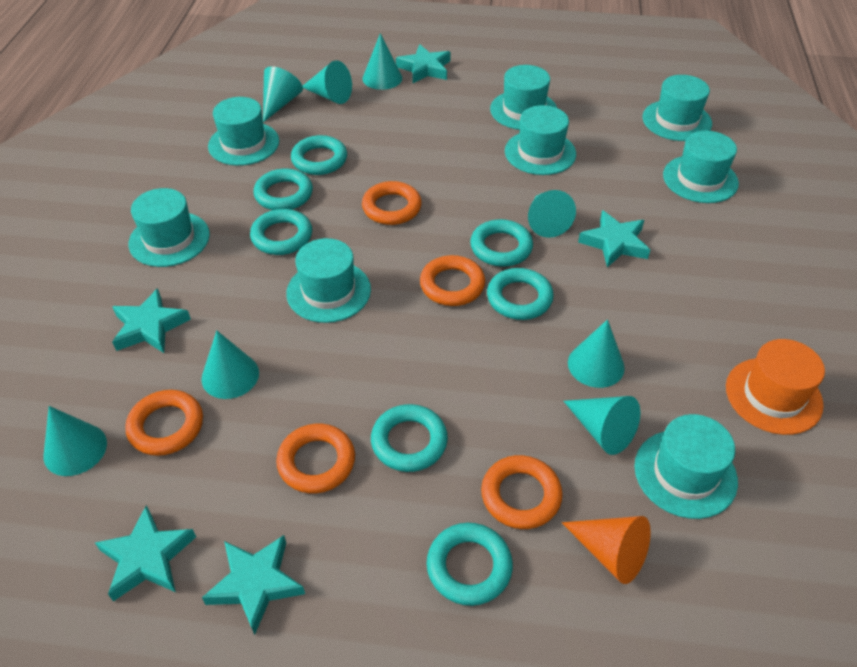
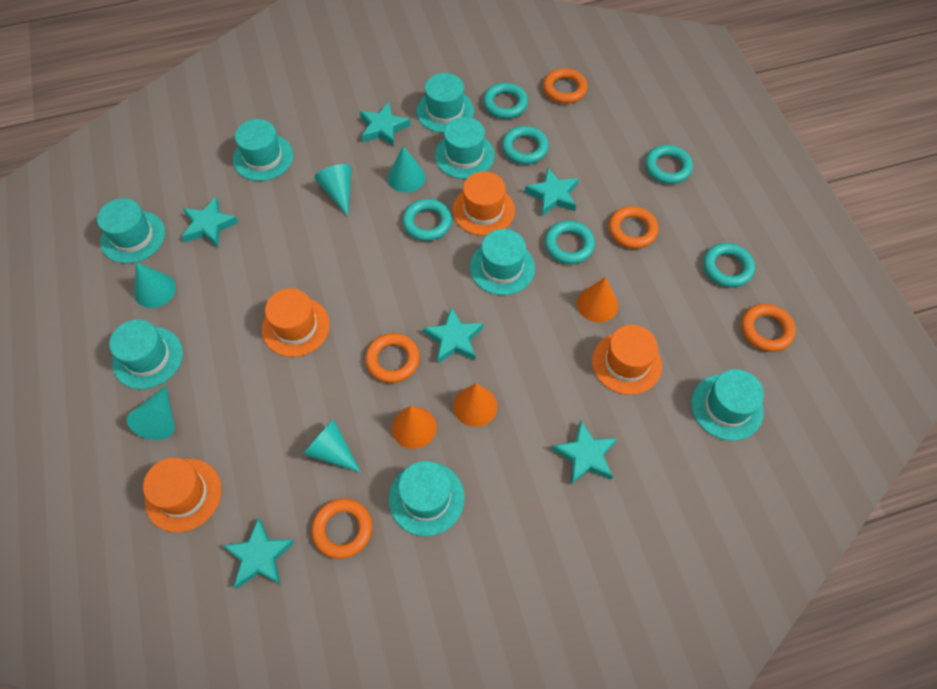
orange cone: [562,516,651,584] = 1 -> [392,406,437,449] [453,383,498,427] [577,277,618,322] = 3
orange hat: [726,339,825,435] = 1 -> [143,458,222,533] [262,288,330,357] [452,172,515,236] [592,325,662,395] = 4
turquoise cone: [43,406,107,476] [201,330,259,399] [263,66,303,122] [303,61,352,104] [363,33,402,90] [528,190,576,238] [564,396,640,455] [568,319,625,388] = 8 -> [127,385,175,440] [134,262,176,308] [303,418,361,473] [314,164,352,216] [388,146,426,193] = 5
turquoise ring: [250,209,312,255] [254,168,313,210] [291,135,347,175] [371,404,448,472] [427,523,513,606] [470,219,533,267] [487,268,554,320] = 7 -> [403,199,452,241] [483,83,528,119] [502,126,549,164] [545,221,595,264] [645,145,693,184] [703,243,755,287] = 6
turquoise star: [95,505,196,601] [112,288,191,353] [202,535,305,635] [396,44,451,83] [578,210,650,268] = 5 -> [181,197,239,247] [223,518,295,588] [360,102,411,147] [423,307,483,363] [525,168,579,216] [552,421,617,485] = 6

